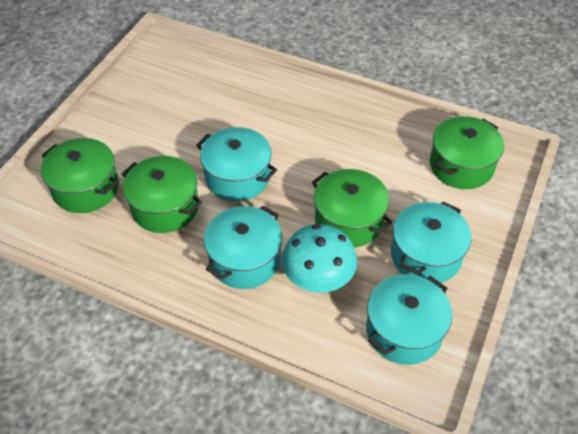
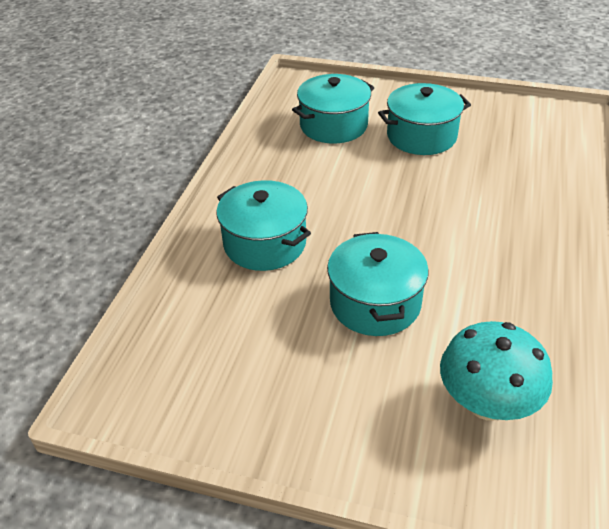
green pot: [41,138,119,213] [122,156,202,233] [312,169,392,247] [430,116,504,189] = 4 -> none = 0

